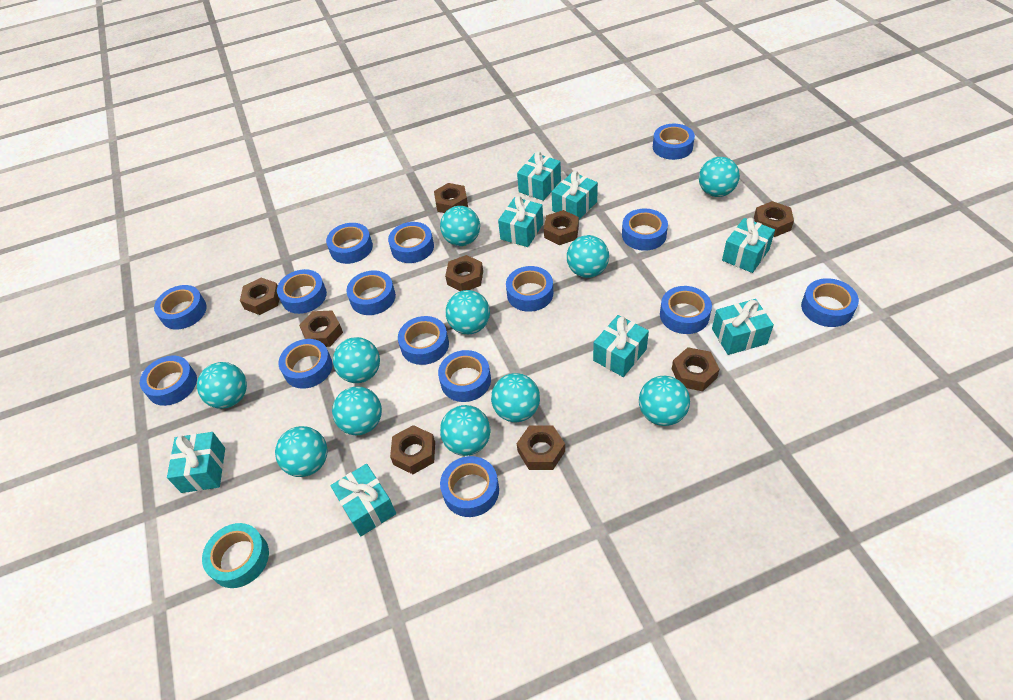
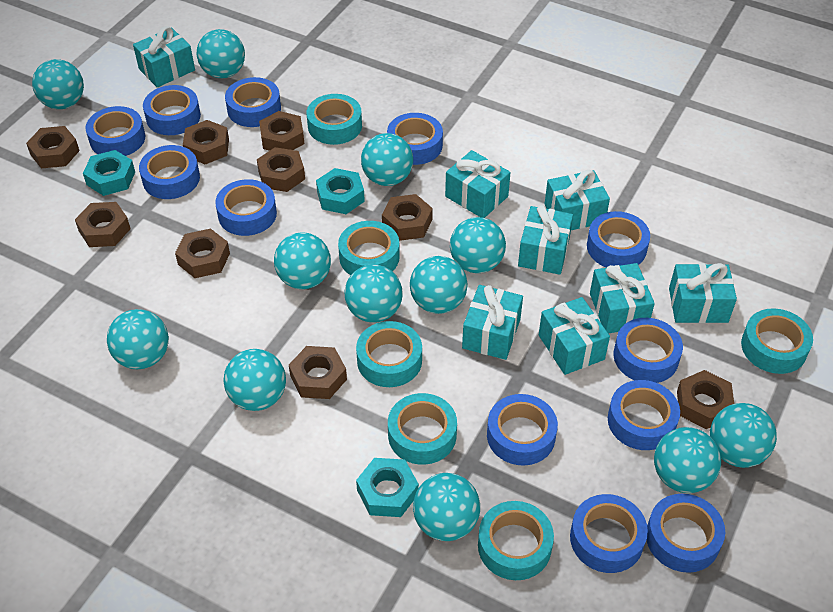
blue tape: [140,356,197,406] [154,285,207,330] [277,269,327,314] [279,339,333,389] [326,223,373,264] [346,270,396,315] [388,222,434,263] [398,316,449,365] [438,350,491,402] [440,456,499,517] [506,266,553,312] [622,208,668,251] [653,124,695,160] [660,286,712,334] [801,278,859,327] = 15 -> [85,106,145,156] [139,145,200,199] [143,85,201,135] [215,179,277,236] [225,77,281,127] [387,113,443,165] [487,394,558,466] [570,494,648,573] [587,211,650,268] [608,380,680,450] [613,318,683,383] [647,494,725,573] = 12
turquoise ball: [197,362,247,409] [275,426,327,477] [332,386,382,435] [333,337,380,383] [440,206,480,246] [440,405,491,456] [446,290,490,334] [491,373,540,422] [567,235,609,278] [639,376,690,426] [699,157,740,197] = 11 -> [32,59,84,109] [107,309,169,369] [196,29,245,78] [223,349,286,411] [274,233,331,289] [344,264,403,323] [361,133,413,186] [410,256,468,314] [413,473,480,541] [450,217,506,273] [654,427,721,493] [710,403,777,468] = 12
turquoise nut: none = 0 -> [83,150,135,196] [316,168,365,214] [356,458,419,517] = 3
turquoise tape: [202,523,269,588] = 1 -> [307,94,362,145] [338,221,400,275] [356,321,422,387] [388,393,457,465] [478,501,554,580] [741,308,813,374] = 6

